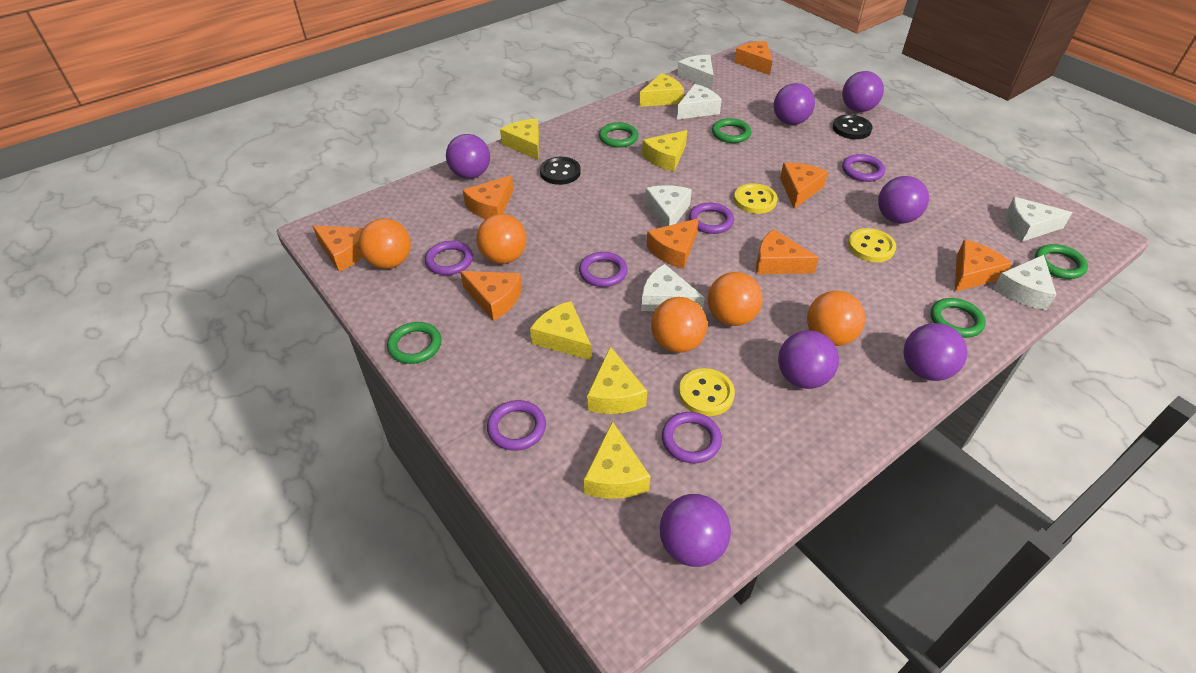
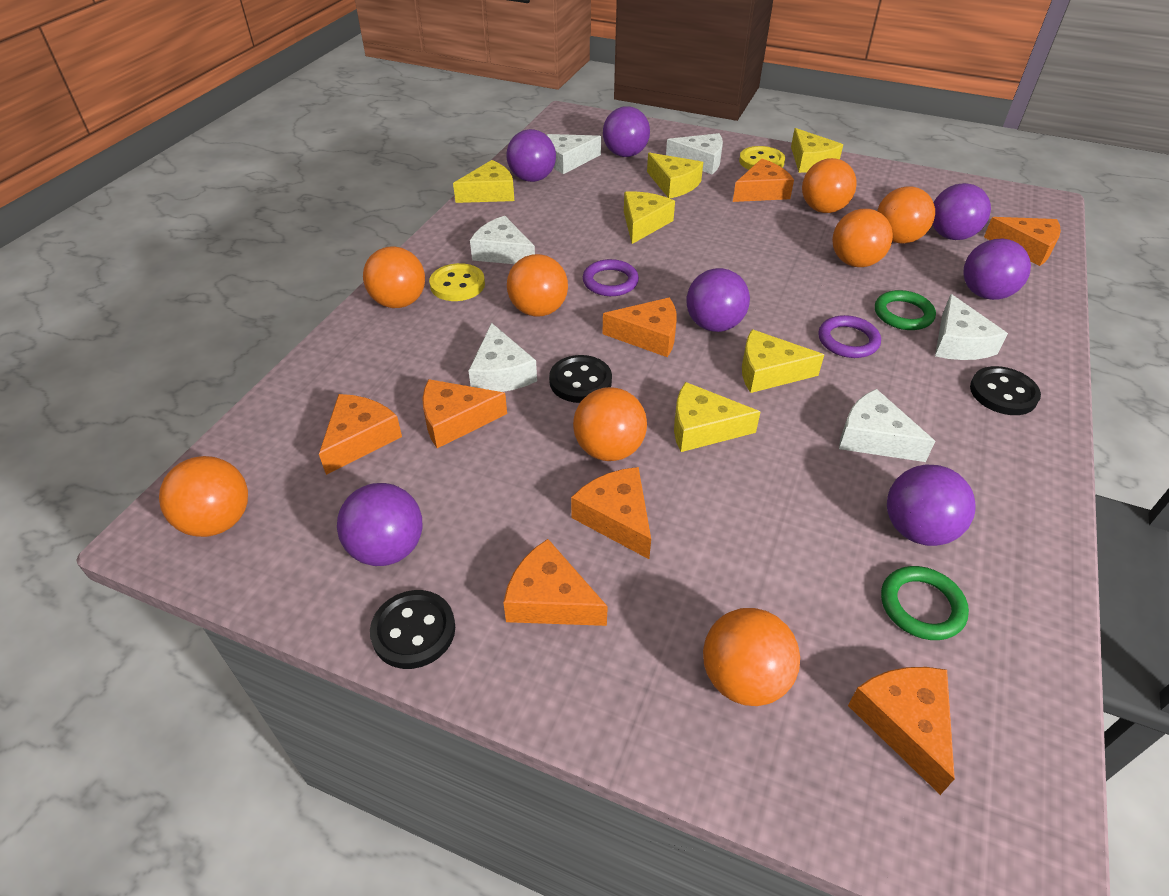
black button: [540,157,581,185] [833,115,873,139] = 2 -> [370,590,455,669] [549,355,612,403] [970,366,1041,415] = 3
green ring: [387,322,441,364] [599,122,639,148] [712,118,751,143] [931,298,986,338] [1035,244,1088,279] = 5 -> [875,290,936,330] [881,566,969,640] = 2
orange ball: [359,218,411,269] [476,214,526,264] [651,297,707,353] [708,272,763,326] [807,291,865,346] = 5 -> [159,456,248,537] [363,246,425,308] [507,254,568,317] [573,387,647,461] [703,608,800,706] [802,158,857,213] [832,209,893,267] [877,186,935,244] = 8
purple ring: [425,241,473,275] [487,400,546,451] [579,252,628,287] [662,412,722,463] [689,203,734,234] [842,154,885,182] = 6 -> [583,259,639,296] [818,315,881,358] = 2
yellow button: [679,368,735,416] [734,183,777,214] [848,228,896,262] = 3 -> [429,263,485,301] [739,146,785,170] = 2

